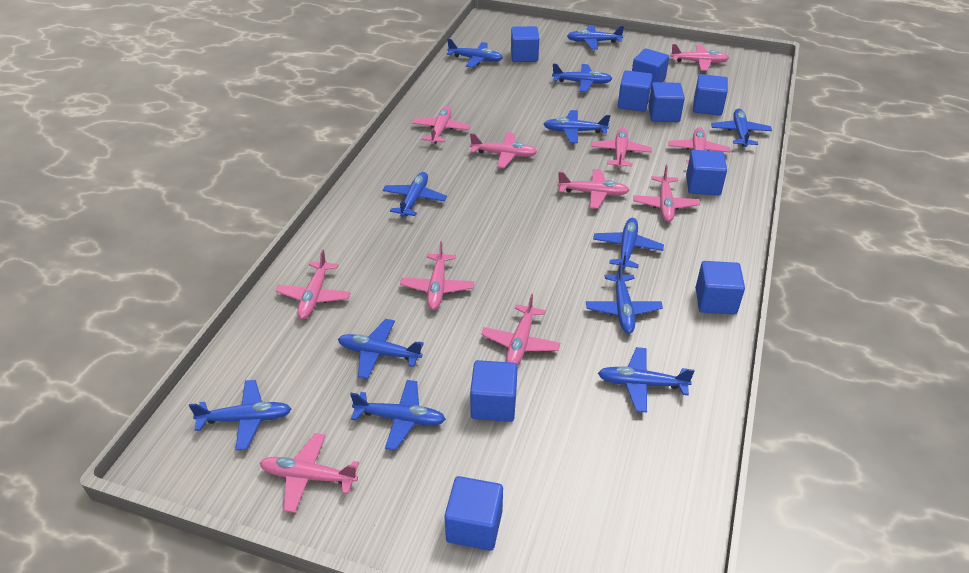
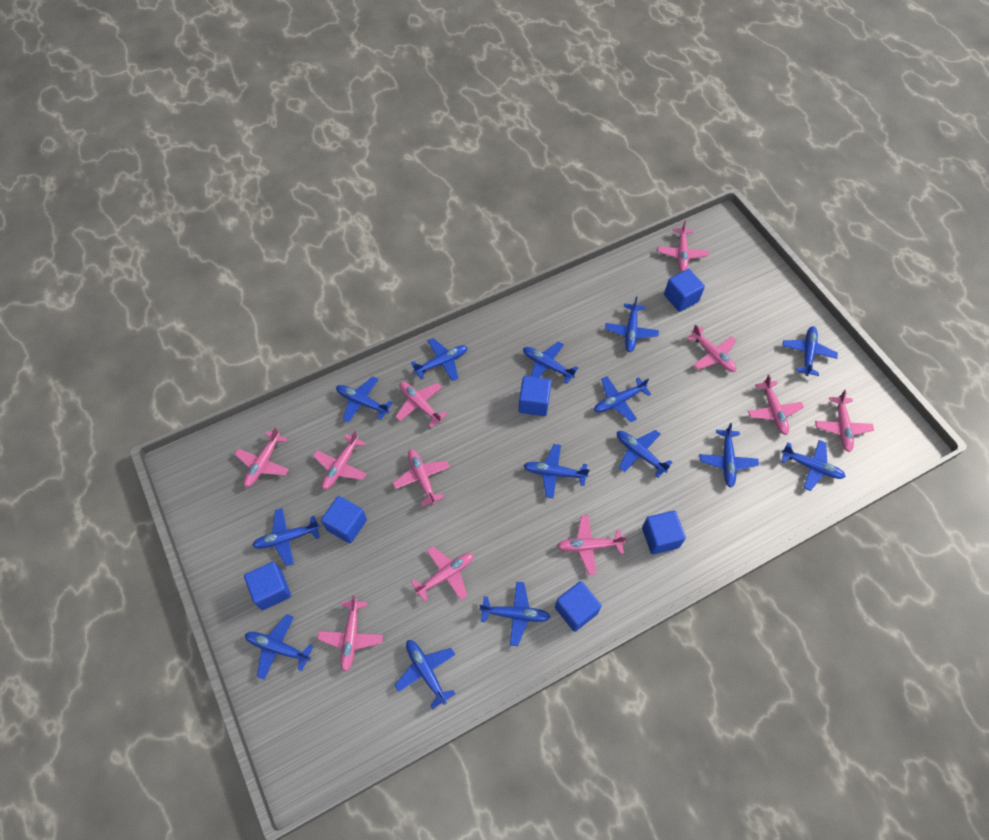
blue cube: [444,476,503,551] [470,360,517,422] [511,26,539,62] [618,70,652,112] [632,48,669,86] [648,82,685,122] [686,150,727,195] [693,74,728,116] [696,261,745,315] = 9 -> [244,562,291,610] [321,496,367,544] [519,376,551,416] [555,581,602,632] [642,510,686,555] [664,269,705,312] = 6
blue plane: [189,380,291,450] [338,319,424,379] [350,380,446,450] [382,172,447,217] [447,39,503,68] [544,110,610,143] [552,64,612,92] [567,25,624,50] [586,262,663,334] [593,218,664,269] [598,347,695,412] [711,108,772,147] = 12 -> [245,614,313,680] [252,508,320,566] [336,376,393,423] [395,640,455,709] [411,338,468,381] [479,582,550,646] [523,341,578,384] [524,444,590,498] [594,376,651,422] [605,297,659,352] [617,430,673,478] [700,423,759,487] [781,440,846,491] [782,326,838,376] = 14

